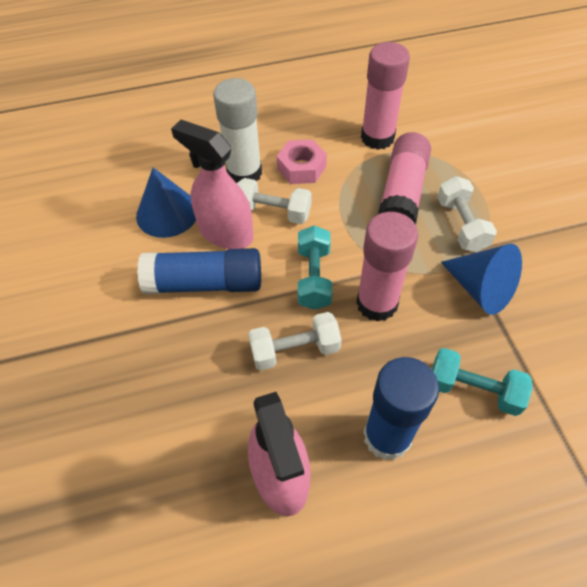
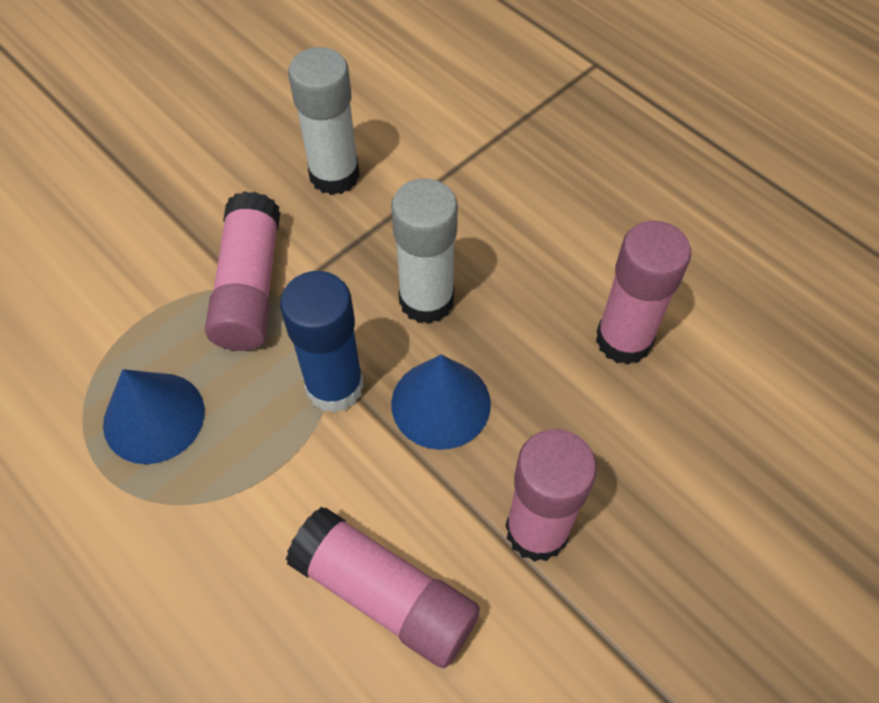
blue glue stick: [137,248,261,294] [363,357,439,460] = 2 -> [280,271,364,413] = 1
pink glue stick: [356,212,418,322] [361,42,410,150] [378,132,431,225] = 3 -> [205,191,280,351] [286,507,480,668] [506,429,597,562] [596,220,691,365] = 4
pink nut: [277,139,327,184] = 1 -> none = 0
pink spray bottle: [171,120,253,249] [248,392,311,516] = 2 -> none = 0
turquoise dumbbell: [298,226,332,310] [432,348,533,416] = 2 -> none = 0
white dumbbell: [237,178,312,224] [248,312,342,370] [437,176,497,252] = 3 -> none = 0
white glue stick: [213,78,262,183] = 1 -> [288,47,360,195] [391,178,458,324] = 2

